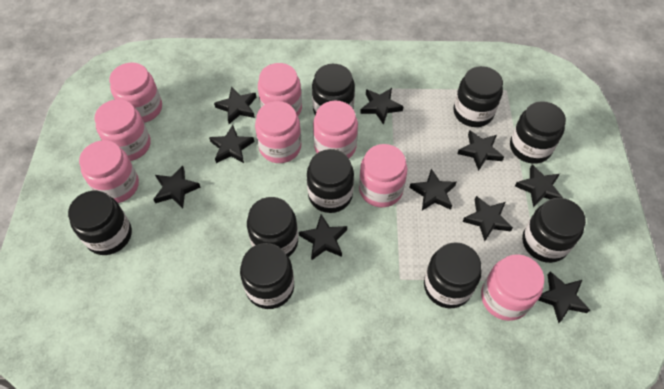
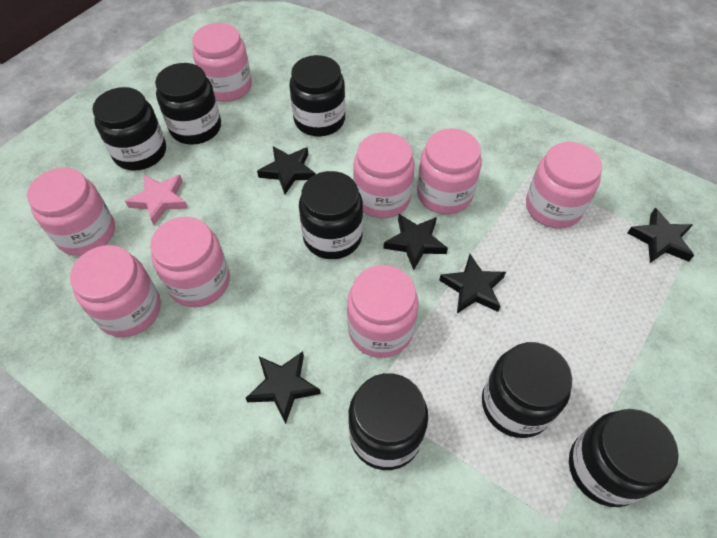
black jar: [68,191,132,255] [240,243,294,309] [247,197,298,257] [307,149,354,213] [312,64,355,116] [424,242,482,308] [453,66,503,127] [510,101,566,164] [522,198,586,263] = 9 -> [92,87,166,171] [155,63,221,145] [289,55,345,136] [299,171,363,259] [348,373,428,470] [482,342,572,438] [569,409,679,507] = 7
black star: [153,165,201,208] [209,125,254,163] [214,87,256,124] [299,214,347,260] [360,88,403,125] [409,169,457,211] [457,130,504,171] [462,196,513,241] [515,164,563,208] [538,271,590,323] = 10 -> [246,351,321,424] [257,146,316,194] [384,214,448,270] [439,254,506,313] [627,208,694,263] = 5
pink star: none = 0 -> [125,175,188,225] = 1

